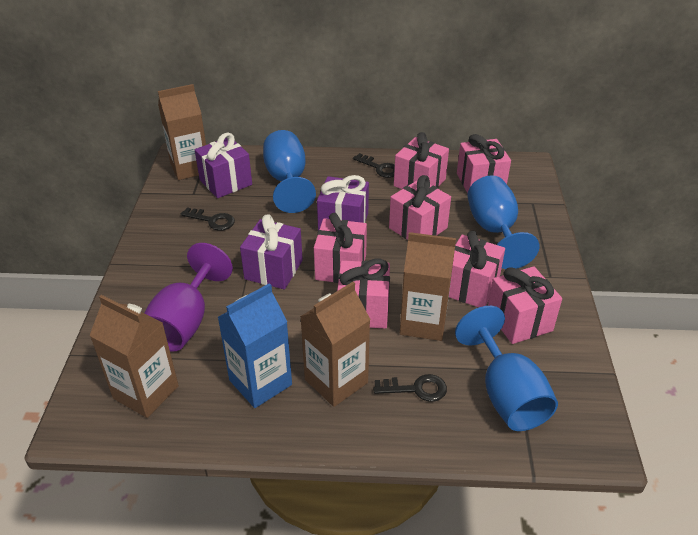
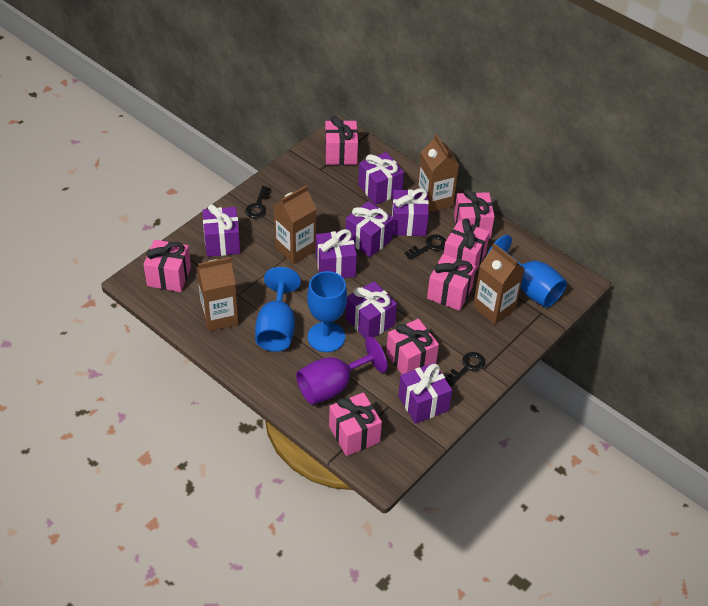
blue carton: [218,283,292,408] = 1 -> none = 0
purple gift: [195,133,252,198] [240,214,303,290] [317,175,369,230] = 3 -> [202,204,240,257] [316,229,357,278] [345,201,394,257] [346,281,397,339] [358,152,404,205] [392,188,429,236] [398,363,452,424] = 7

